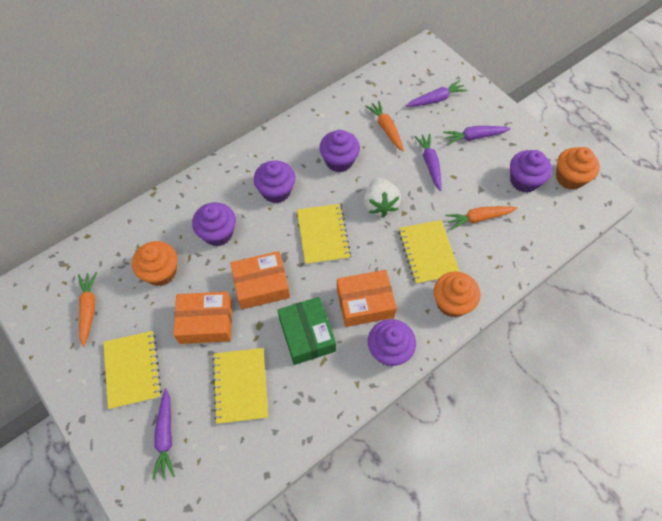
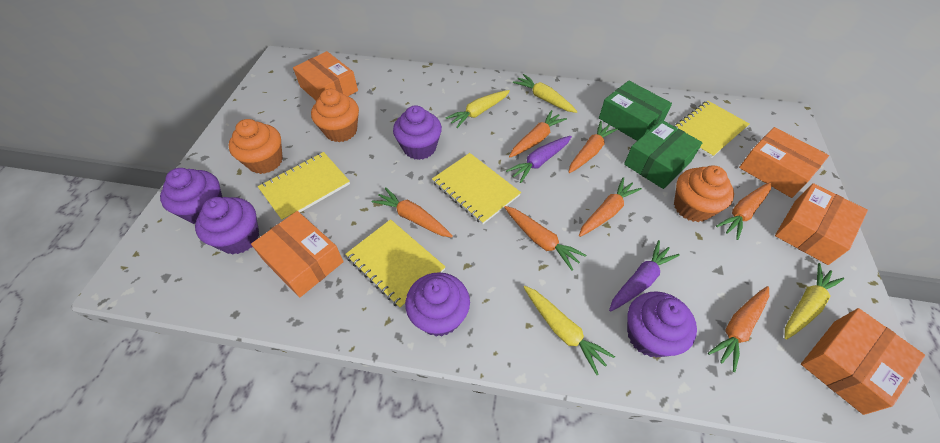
green box: [277,297,336,365] = 1 -> [599,81,672,141] [624,120,703,189] = 2
orange box: [173,292,232,344] [230,251,290,309] [337,270,397,327] = 3 -> [251,211,344,297] [293,51,358,101] [739,127,829,198] [775,183,868,265] [801,308,925,415] = 5
orange carrot: [78,272,97,347] [365,100,404,151] [445,206,518,230] = 3 -> [372,187,453,237] [504,206,586,271] [509,110,567,157] [569,121,618,173] [579,177,642,237] [708,286,769,372] [716,182,771,240] = 7
purple carrot: [152,389,175,480] [406,80,468,107] [414,133,441,191] [443,126,511,145] = 4 -> [506,136,572,183] [609,240,680,312] = 2
white strawberry: [364,177,401,217] = 1 -> none = 0
yellow carrot: none = 0 -> [445,90,510,128] [513,74,578,113] [524,286,615,375] [785,263,845,339] = 4

